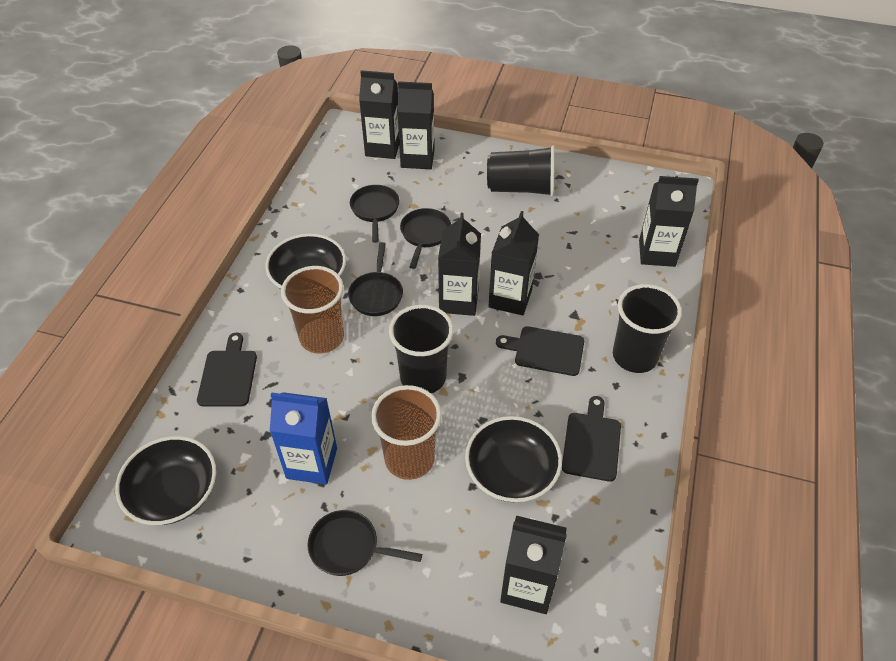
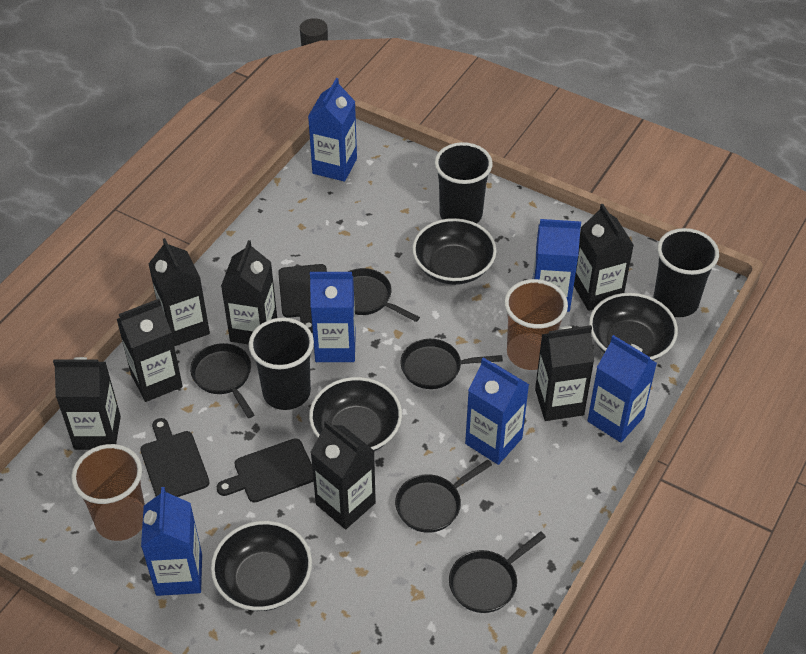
black bowl: [115,436,216,525] [265,234,346,289] [465,416,562,502] = 3 -> [211,521,312,611] [309,377,402,451] [412,218,497,285] [589,293,678,361] = 4
black carton: [359,70,399,159] [397,81,435,169] [438,213,481,316] [489,211,539,316] [500,516,567,614] [639,176,699,267] = 6 -> [53,357,121,450] [117,299,183,402] [148,238,210,346] [221,240,277,345] [311,420,376,529] [535,325,594,421] [574,204,634,311] = 7
black pan: [307,510,422,576] [348,242,403,316] [350,185,400,243] [400,208,451,269] = 4 -> [190,343,255,418] [348,268,420,322] [395,460,492,533] [400,339,503,389] [449,531,546,613] = 5
blue carton: [270,392,337,485] = 1 -> [141,487,202,596] [308,78,357,182] [310,272,356,362] [465,357,529,465] [533,219,581,312] [587,335,657,443] = 6

